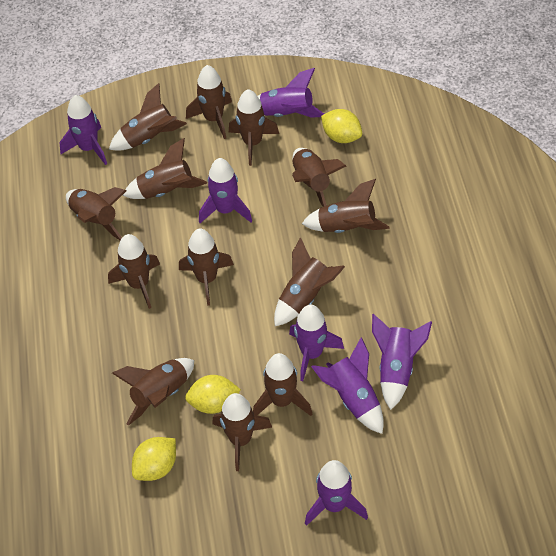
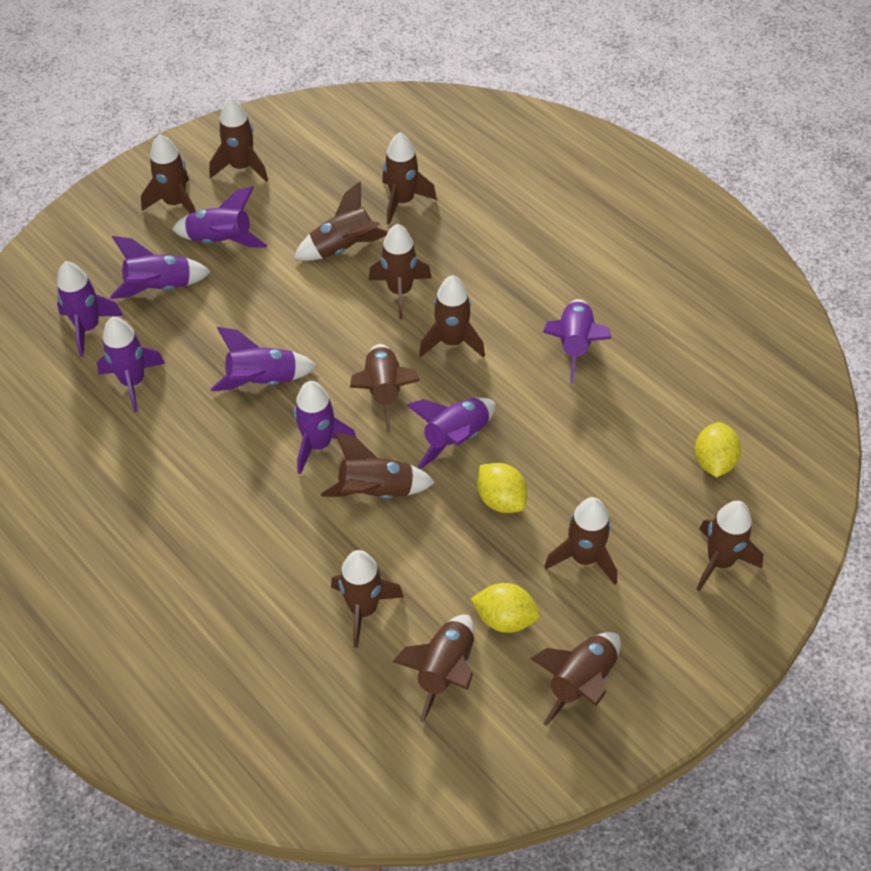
purple rocket: [59,95,107,165] [199,158,252,223] [258,68,324,118] [289,305,344,381] [305,460,368,526] [311,337,384,434] [372,314,432,410] = 7 -> [57,261,123,357] [97,317,165,412] [110,236,211,299] [172,186,267,248] [211,327,317,391] [294,381,356,475] [406,398,495,469] [543,299,611,384] = 8

